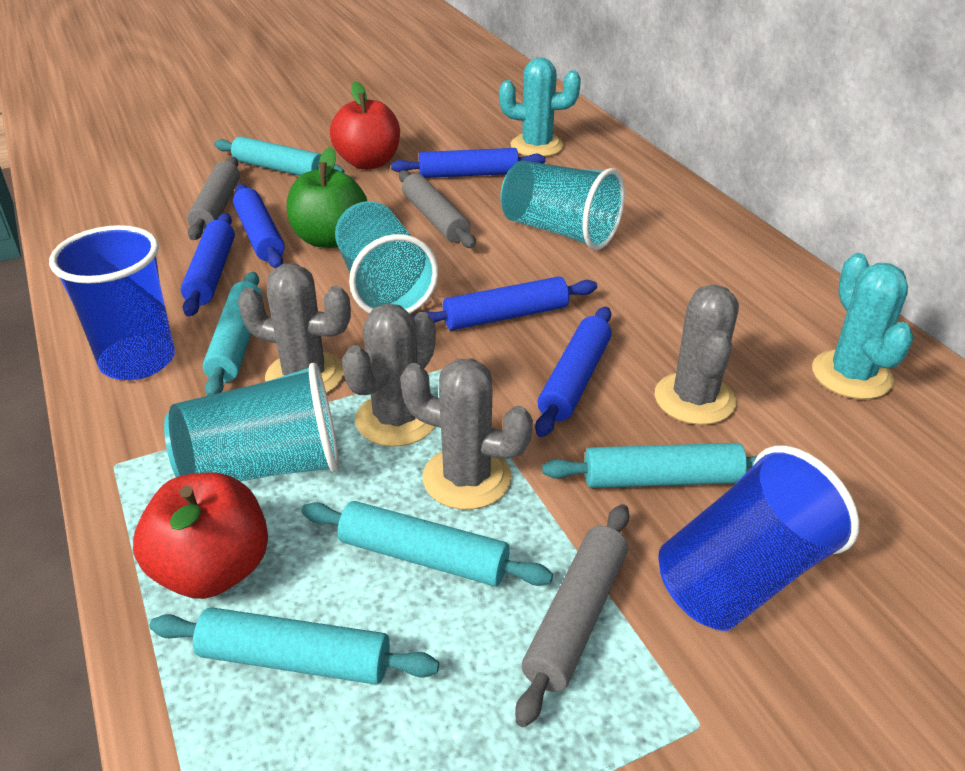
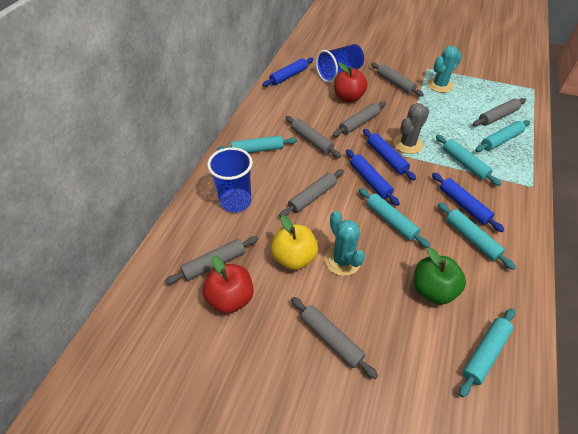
blue rolling pin: [181,213,235,317] [233,184,285,268] [391,148,545,178] [413,276,597,330] [535,307,612,437] = 5 -> [262,57,314,87] [346,149,400,206] [363,129,416,181] [432,173,504,232] = 4
grey cactus: [238,263,351,393] [342,303,436,447] [400,358,533,510] [655,285,739,425] = 4 -> [394,103,429,154] = 1
grey rolling pin: [187,157,240,240] [399,170,476,248] [515,504,630,727] = 3 -> [165,236,258,284] [279,169,344,218] [285,116,341,158] [291,297,378,379] [333,101,386,137] [371,62,424,97] [473,98,526,126] = 7
turquoise cup: [164,363,339,482] [335,201,438,314] [500,160,625,250] = 3 -> none = 0
turquoise rolling pin: [150,607,439,685] [203,272,263,396] [214,136,344,176] [301,501,553,586] [542,443,758,488] = 5 -> [217,135,297,153] [359,188,430,248] [436,135,501,186] [438,203,516,270] [459,308,515,397] [475,120,530,152] = 6
yellow apple: none = 0 -> [271,215,318,270] = 1

